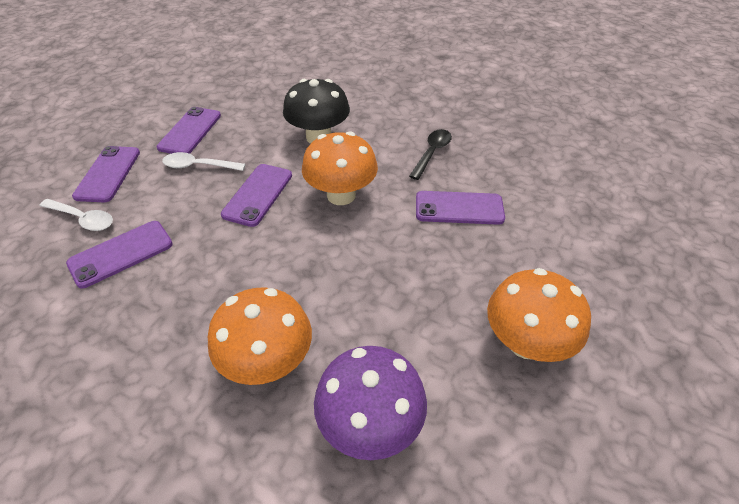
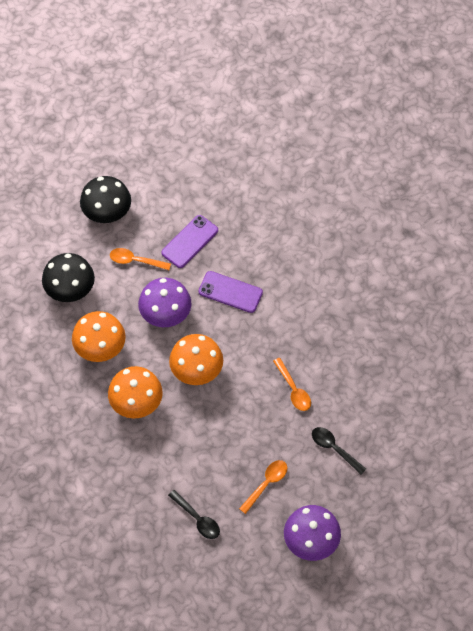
black mushroom: [283,79,350,144] = 1 -> [42,253,95,302] [80,176,131,223] = 2
black spoon: [409,129,452,180] = 1 -> [168,490,220,539] [312,427,366,474] = 2
orange spoon: none = 0 -> [110,248,171,270] [239,460,287,514] [273,358,311,411] = 3
purple mushroom: [314,346,427,460] = 1 -> [138,278,191,327] [284,505,341,561] = 2
purple phone: [66,221,173,288] [72,146,140,202] [157,107,221,154] [221,164,292,227] [416,191,505,225] = 5 -> [161,215,218,268] [198,271,263,313] = 2
white spoon: [39,199,113,231] [162,152,246,171] = 2 -> none = 0

